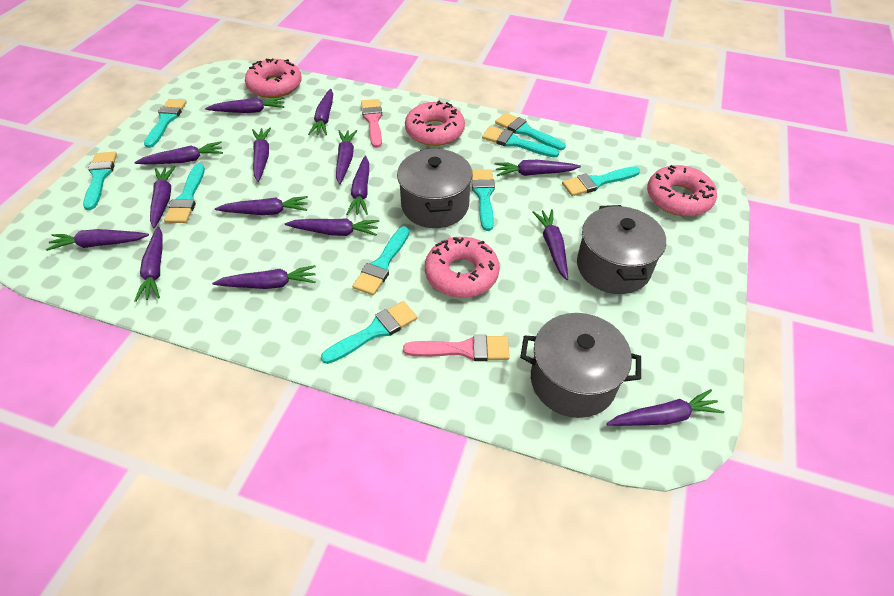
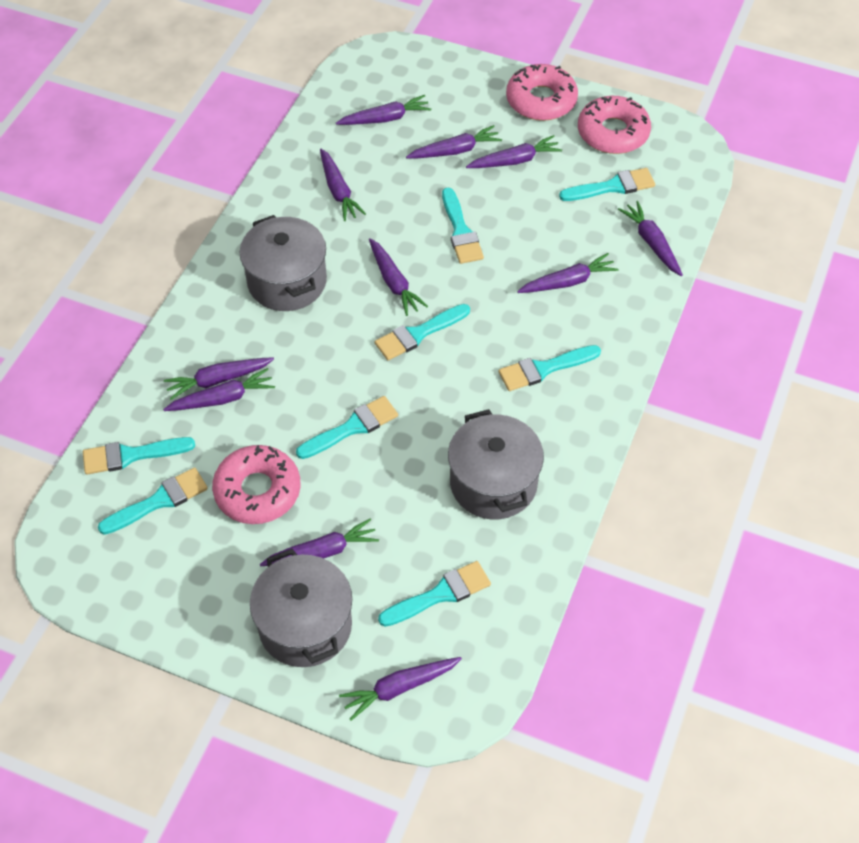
pink brush: [361,99,382,148] [403,335,510,361] = 2 -> none = 0
pink donut: [245,58,302,98] [405,101,465,146] [425,237,500,298] [647,165,717,216] = 4 -> [212,445,301,524] [506,64,578,121] [578,96,651,154] = 3
purple carrot: [46,229,149,251] [134,141,223,164] [134,227,163,302] [150,166,176,228] [205,97,284,113] [212,265,316,289] [215,196,308,215] [252,128,271,182] [285,219,379,236] [308,89,333,135] [336,130,357,185] [347,155,369,215] [495,160,581,176] [532,209,568,280] [607,389,724,426] = 15 -> [163,368,275,411] [164,357,274,400] [260,518,379,566] [320,149,366,221] [336,95,431,125] [339,657,462,721] [369,238,428,316] [406,125,502,159] [466,135,562,168] [517,253,619,293] [618,201,683,276] = 11
turquoise brush: [83,152,117,210] [144,99,187,148] [164,164,205,223] [321,301,417,364] [352,226,410,295] [472,169,495,231] [482,126,559,158] [495,113,566,150] [562,166,640,196] = 9 -> [83,437,195,475] [98,467,208,535] [296,396,398,459] [375,304,470,360] [378,561,491,627] [442,187,484,264] [499,345,601,391] [559,168,655,201] = 8

